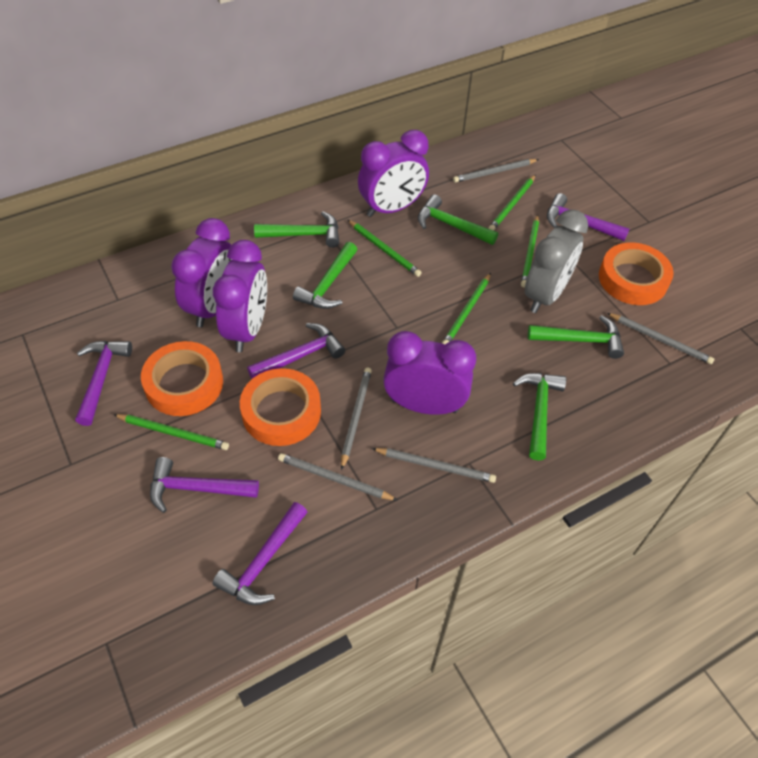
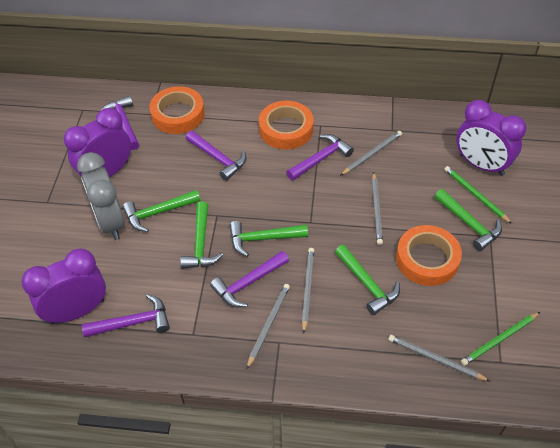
green pencil: [113,414,229,450] [348,220,421,277] [442,273,491,344] [488,174,536,231] [521,214,539,287] = 5 -> [444,166,512,224] [461,312,540,366] = 2
purple clock: [171,218,232,327] [213,240,267,352] [358,130,429,217] [383,331,476,415] = 4 -> [21,248,106,324] [64,108,131,177] [456,100,526,176] = 3

